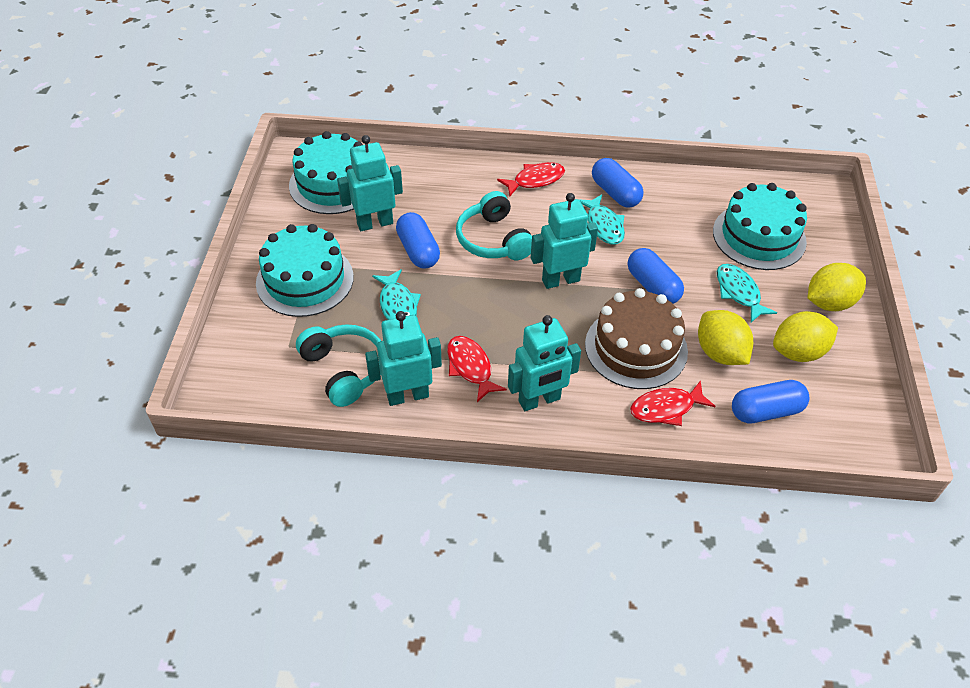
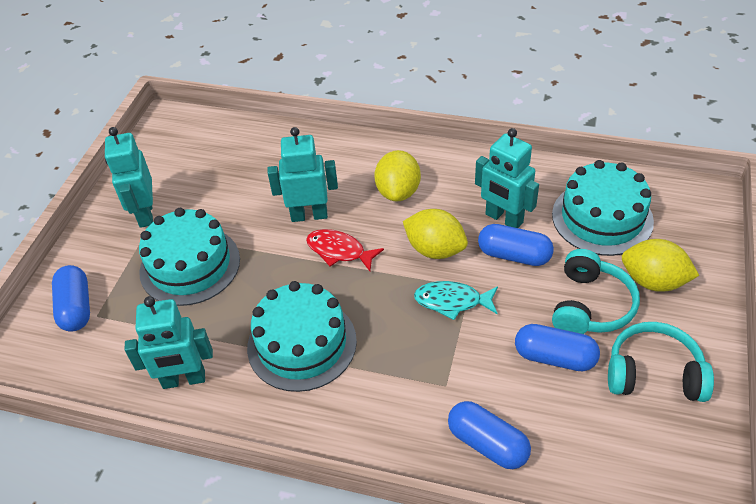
brown cake: [585,288,688,389] = 1 -> none = 0
red fish: [447,336,507,402] [497,162,565,196] [630,380,716,426] = 3 -> [306,229,384,271] = 1
turquoise fish: [372,269,421,320] [579,194,625,245] [717,264,777,322] = 3 -> [414,281,498,320] = 1

